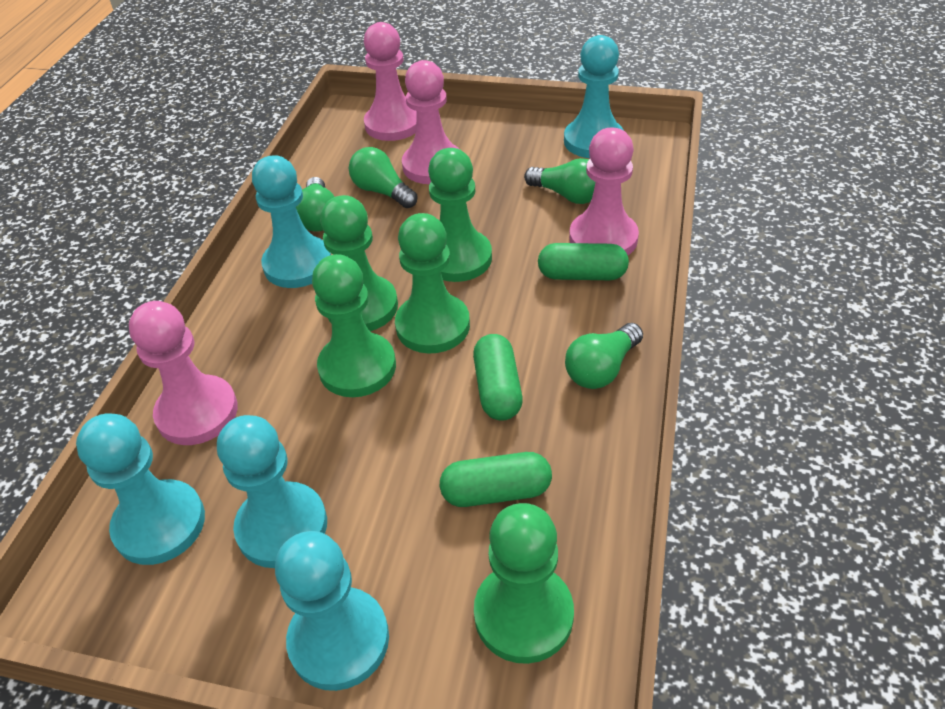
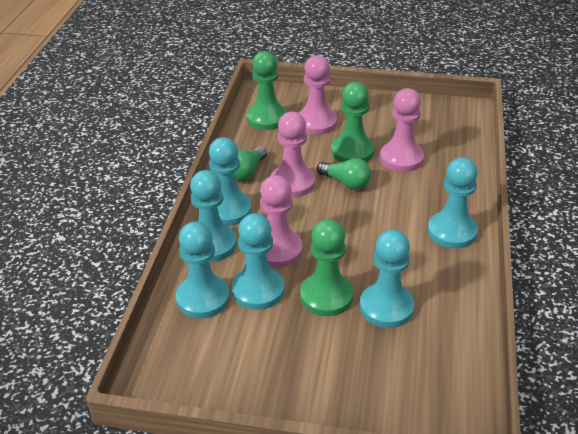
green capsule: [440,452,552,507] [473,334,523,421] [538,243,629,280] = 3 -> none = 0
green light bulb: [296,177,335,232] [349,147,417,208] [524,158,595,204] [565,323,643,389] = 4 -> [234,147,267,181] [317,158,371,189] = 2
green pawn: [312,254,396,397] [320,195,398,331] [395,213,470,353] [428,148,492,282] [474,503,574,664] = 5 -> [247,51,287,130] [300,219,354,316] [331,82,374,162] = 3
turquoise pawn: [76,414,205,565] [217,415,327,568] [252,155,331,288] [275,531,389,691] [564,35,624,158] = 5 -> [176,221,230,319] [190,170,237,262] [209,137,252,226] [232,213,284,310] [360,230,414,328] [428,157,478,249] = 6

